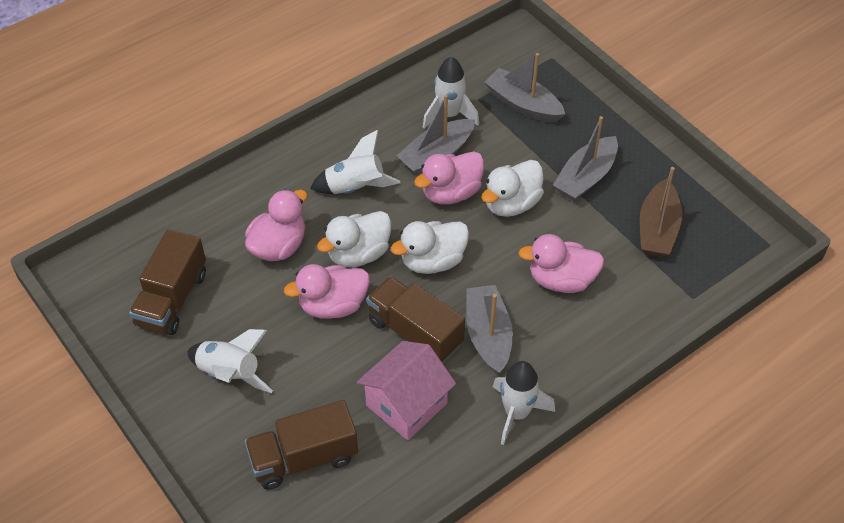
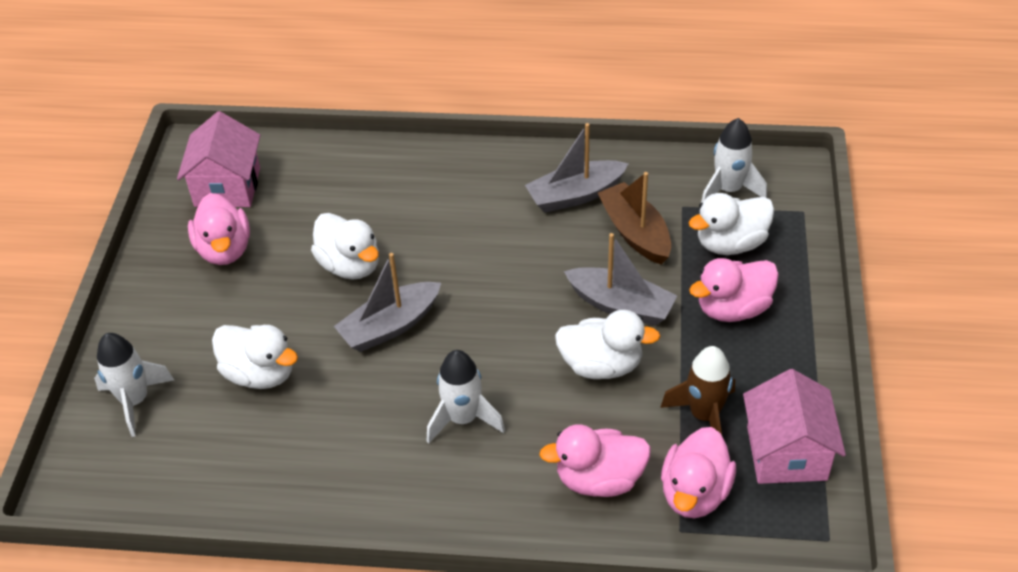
brown rocket: none = 0 -> [660,346,735,435] = 1
brown truck: [129,229,206,335] [245,400,358,490] [366,276,465,363] = 3 -> none = 0
grey boat: [396,95,475,175] [467,285,513,374] [484,53,565,122] [553,116,618,201] = 4 -> [334,253,441,352] [525,123,629,213] [564,233,677,326] = 3
pink house: [357,341,456,440] = 1 -> [177,111,260,207] [743,369,846,484] = 2
white duck: [317,211,391,267] [391,221,469,274] [482,160,544,217] = 3 -> [212,325,298,389] [311,213,379,280] [555,310,661,379] [689,193,774,255] = 4
white rocket: [187,329,273,393] [310,130,400,194] [423,57,479,129] [493,361,555,445] = 4 -> [94,333,174,437] [427,350,505,443] [701,118,767,203] = 3

